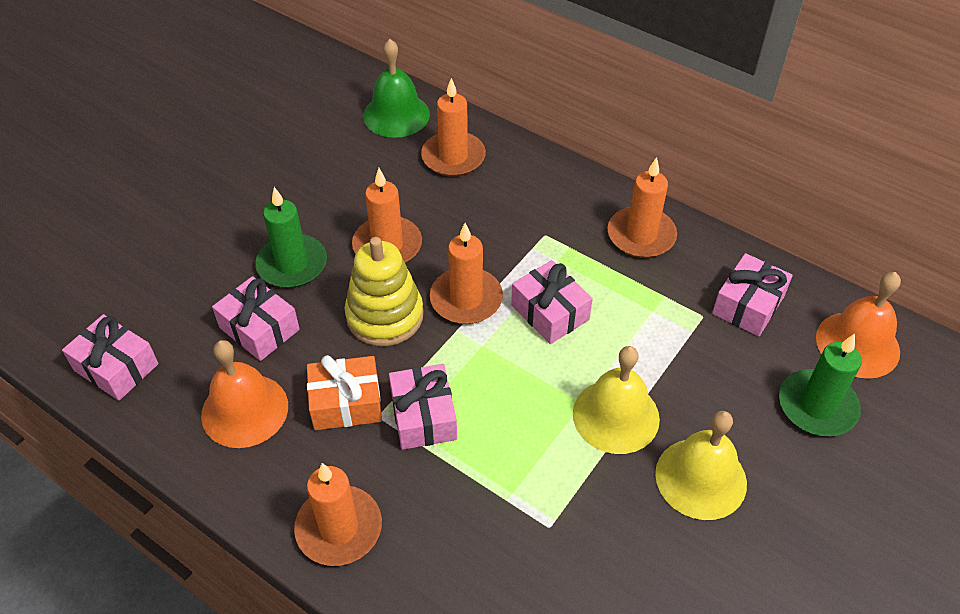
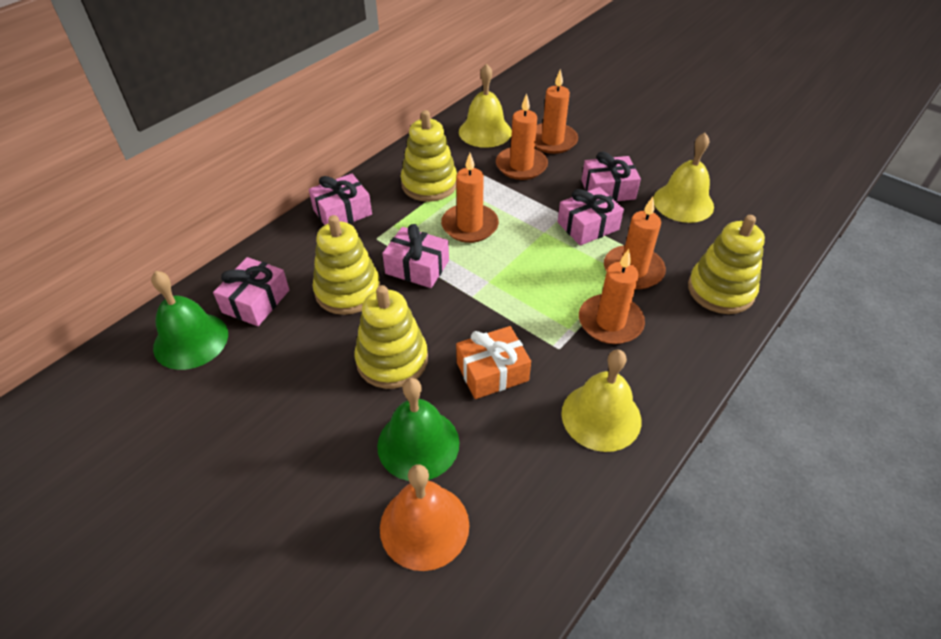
green bell: [363,39,430,138] = 1 -> [151,271,228,370] [377,378,459,481] = 2
green candle: [256,187,327,288] [779,333,862,436] = 2 -> none = 0
orange bell: [201,340,288,448] [816,272,901,379] = 2 -> [380,465,469,571] = 1
yellow bell: [573,346,660,454] [655,411,747,520] = 2 -> [459,63,512,148] [561,350,641,452] [653,133,714,223] = 3
yellow stacking toy: [345,237,424,346] = 1 -> [313,215,380,315] [354,285,428,389] [400,110,457,202] [688,215,765,314] = 4

